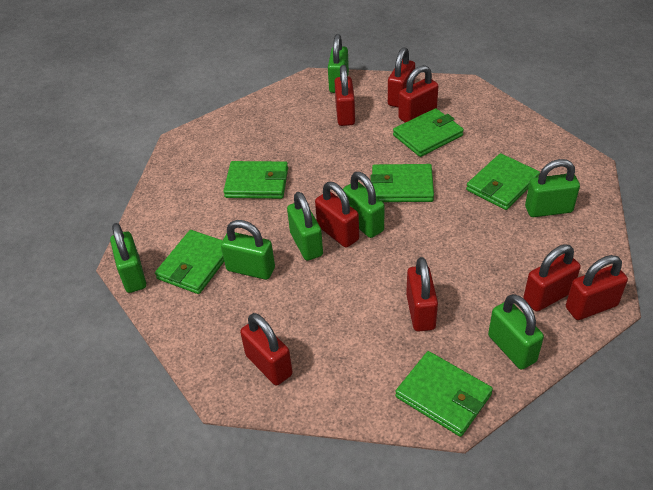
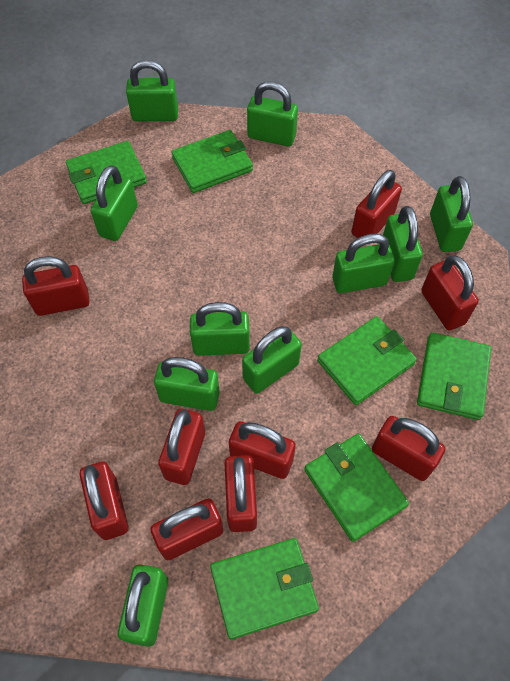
green padlock: [110,223,146,293] [221,220,275,280] [287,192,323,261] [328,34,349,93] [343,172,384,238] [488,294,544,370] [525,159,580,217] = 7 -> [91,165,138,241] [118,564,168,647] [126,60,178,121] [154,357,220,411] [190,302,250,356] [242,326,302,393] [247,81,298,146] [332,234,394,293] [383,206,423,282] [430,176,473,252] = 10
red padlock: [240,313,293,385] [315,182,359,248] [335,65,355,126] [388,47,415,108] [398,65,438,123] [406,257,438,332] [523,244,581,311] [566,255,628,320] = 8 -> [22,256,90,316] [79,461,129,540] [151,499,223,560] [158,409,205,485] [224,455,257,532] [229,421,296,479] [352,170,402,238] [372,416,445,481] [421,255,479,331] = 9

